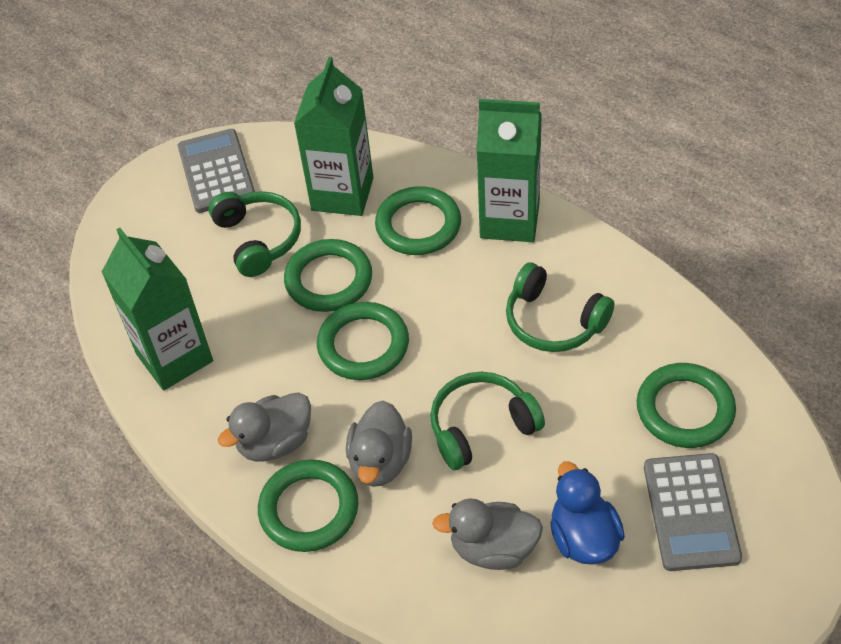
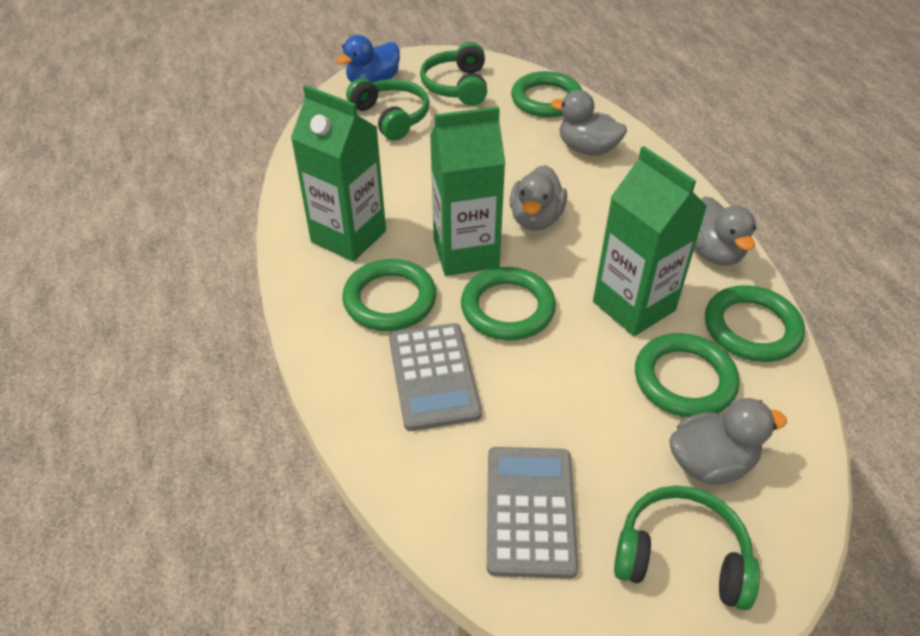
grey duck: [218,392,311,462] [346,400,412,487] [432,498,543,570] = 3 -> [510,165,567,231] [551,90,627,156] [669,398,787,485] [695,196,756,265] = 4

